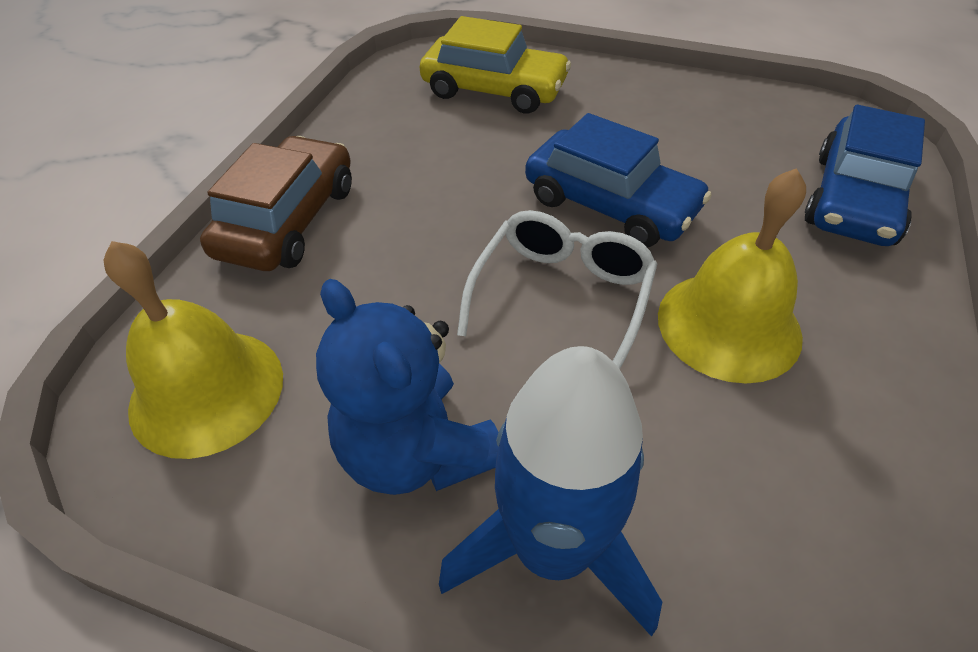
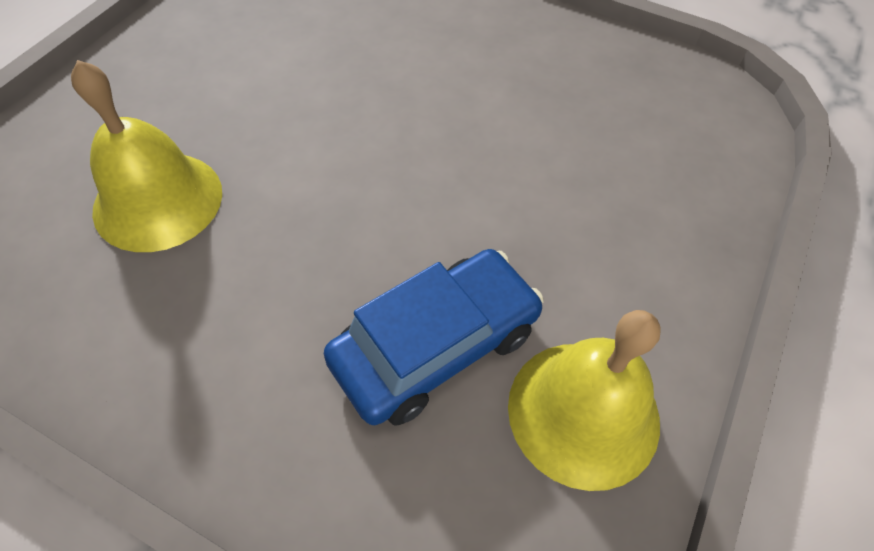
blue car: [525,113,711,247] [805,105,925,246] = 2 -> [324,249,544,426] = 1
blue rocket: [439,346,662,637] = 1 -> none = 0
blue teddy bear: [316,279,499,495] = 1 -> none = 0
brown car: [200,136,352,271] = 1 -> none = 0
white glasses: [457,210,657,369] = 1 -> none = 0
yellow car: [420,16,571,113] = 1 -> none = 0

